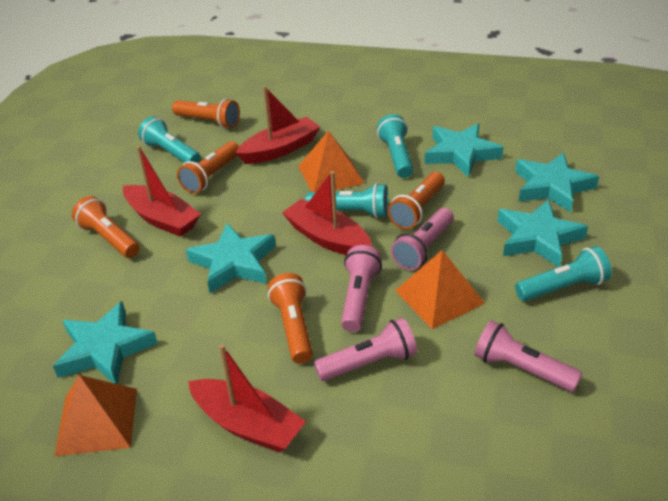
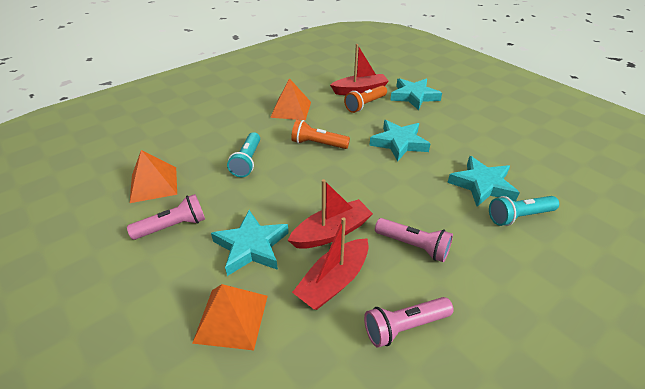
orange flashlight: [72,196,140,258] [172,99,240,129] [177,141,239,194] [268,273,313,364] [388,172,445,229] = 5 -> [291,120,350,149] [344,86,387,113] = 2
pink flashlight: [314,318,417,381] [341,245,382,332] [391,208,454,270] [475,320,582,392] = 4 -> [127,194,205,240] [364,297,454,348] [375,218,453,262] = 3
red boat: [123,146,201,237] [188,344,306,453] [235,86,320,164] [282,171,372,255] = 4 -> [288,179,373,249] [292,217,369,310] [330,44,389,95] = 3
turquoise flashlight: [138,116,201,163] [306,183,388,218] [377,114,413,178] [515,246,612,301] = 4 -> [227,132,260,177] [489,196,559,226] = 2
turquoise star: [53,301,158,384] [186,223,276,293] [425,123,504,178] [497,200,588,267] [515,152,599,213] = 5 -> [211,210,289,276] [369,120,430,162] [390,78,442,110] [447,156,520,207] = 4

